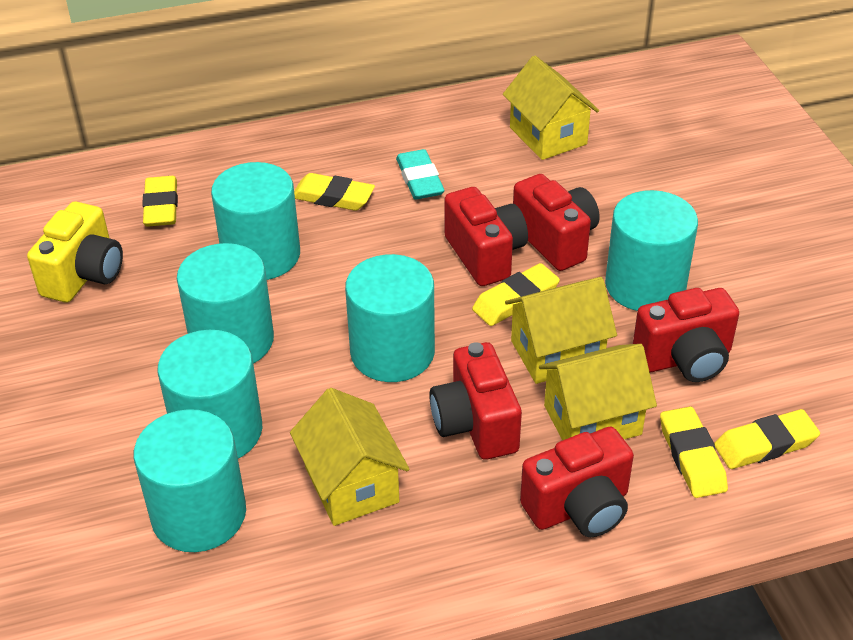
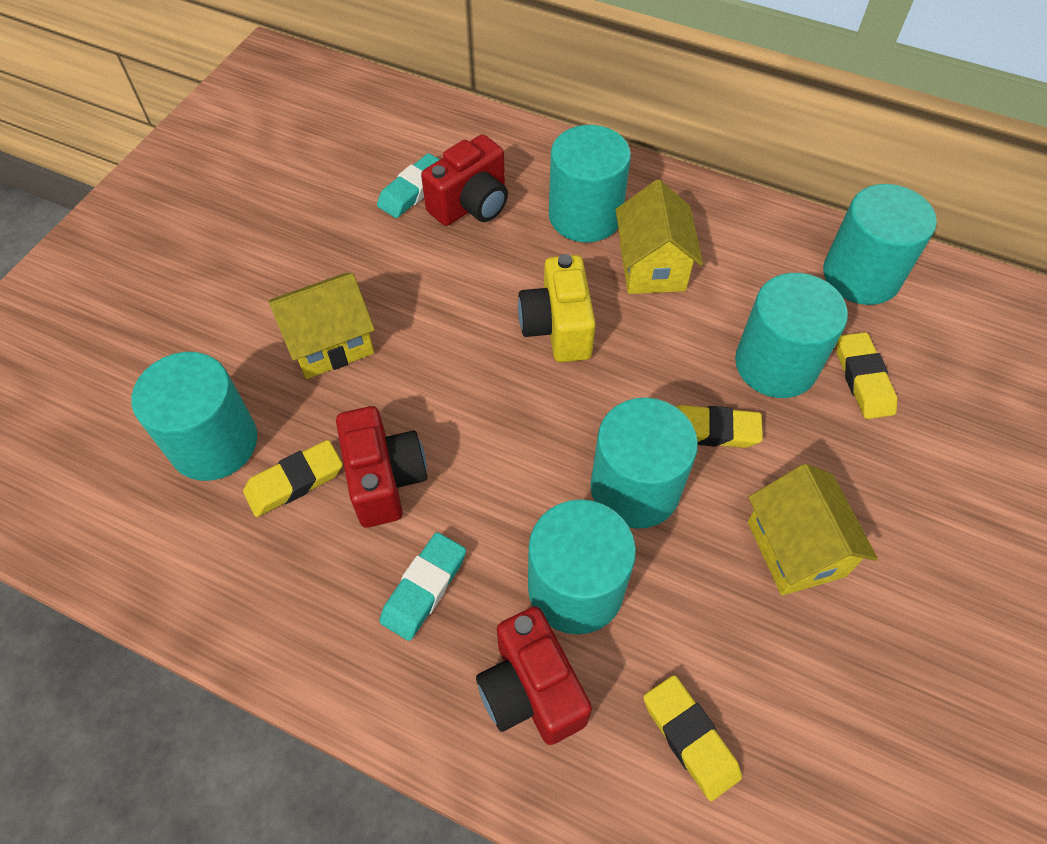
red camera: [429,342,522,460] [445,187,528,286] [513,174,600,271] [520,426,634,537] [633,288,739,382] = 5 -> [336,406,427,528] [421,134,508,226] [476,606,592,745] = 3
turquoise eraser: [396,149,444,200] = 1 -> [377,153,440,218] [379,532,466,641] = 2
yellow eraser: [142,176,178,227] [294,173,375,211] [472,263,560,326] [660,407,728,498] [714,409,820,469] = 5 -> [243,440,343,517] [643,675,742,801] [675,405,763,448] [837,332,897,419] = 4
yellow house: [290,388,409,526] [503,55,599,160] [505,277,617,384] [539,344,657,441] = 4 -> [268,273,375,379] [616,179,703,294] [748,464,878,595] = 3

